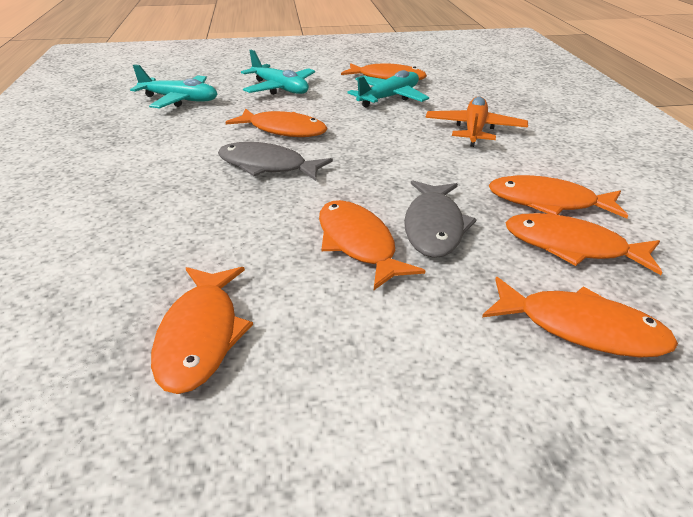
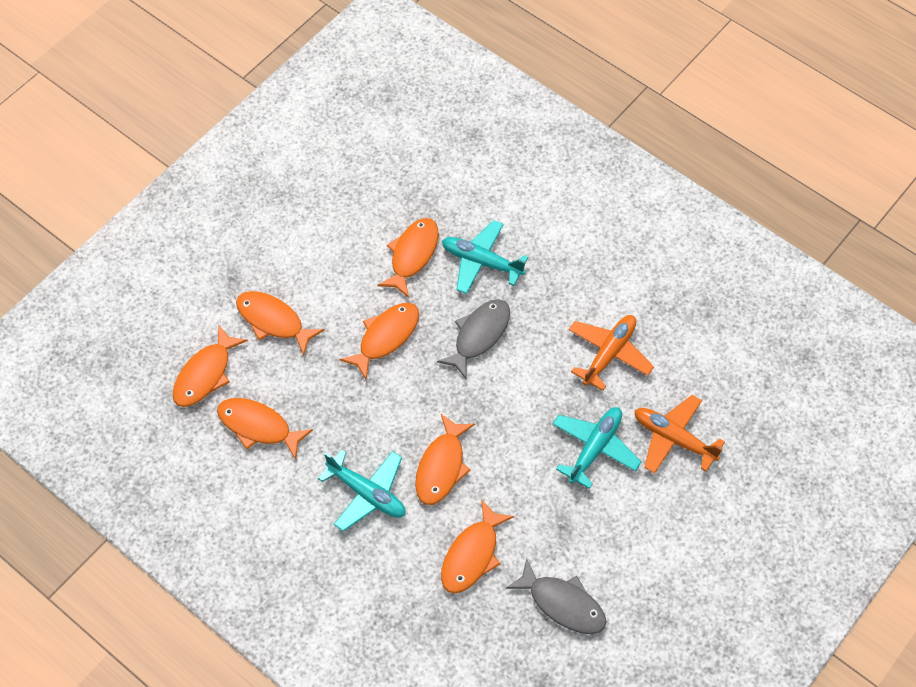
orange plane: [426,96,528,147] = 1 -> [569,315,654,391] [634,395,725,474] = 2

